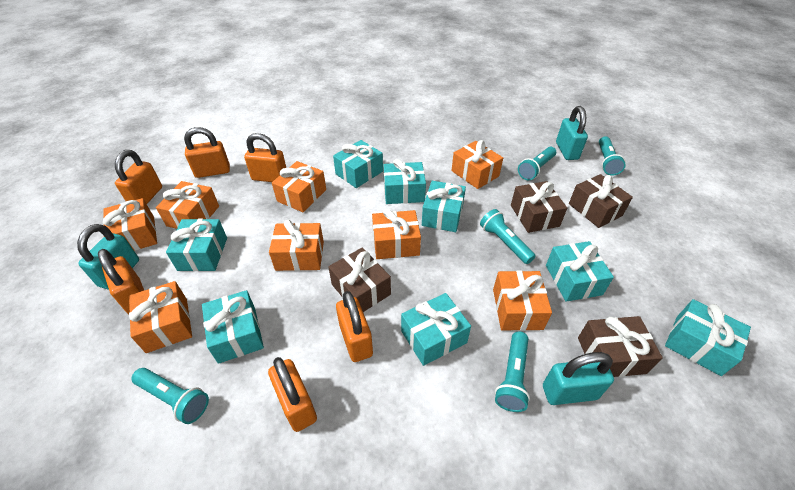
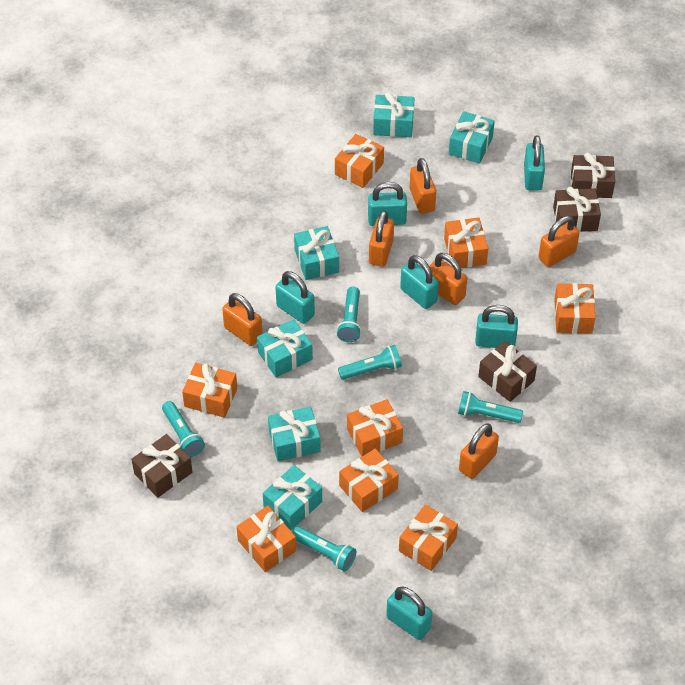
turquoise gift: [166,219,227,271] [202,290,264,364] [333,140,383,188] [383,159,426,204] [401,293,471,366] [422,181,466,232] [546,241,614,302] [665,299,751,376] = 8 -> [257,319,313,377] [263,465,322,530] [268,407,321,461] [294,226,339,280] [373,92,414,137] [449,111,495,164] = 6
turquoise padlock: [77,224,139,290] [543,352,614,405] [556,106,588,160] = 3 -> [275,271,315,324] [368,182,407,226] [386,586,432,640] [400,255,439,309] [475,305,518,348] [524,135,545,191] = 6

